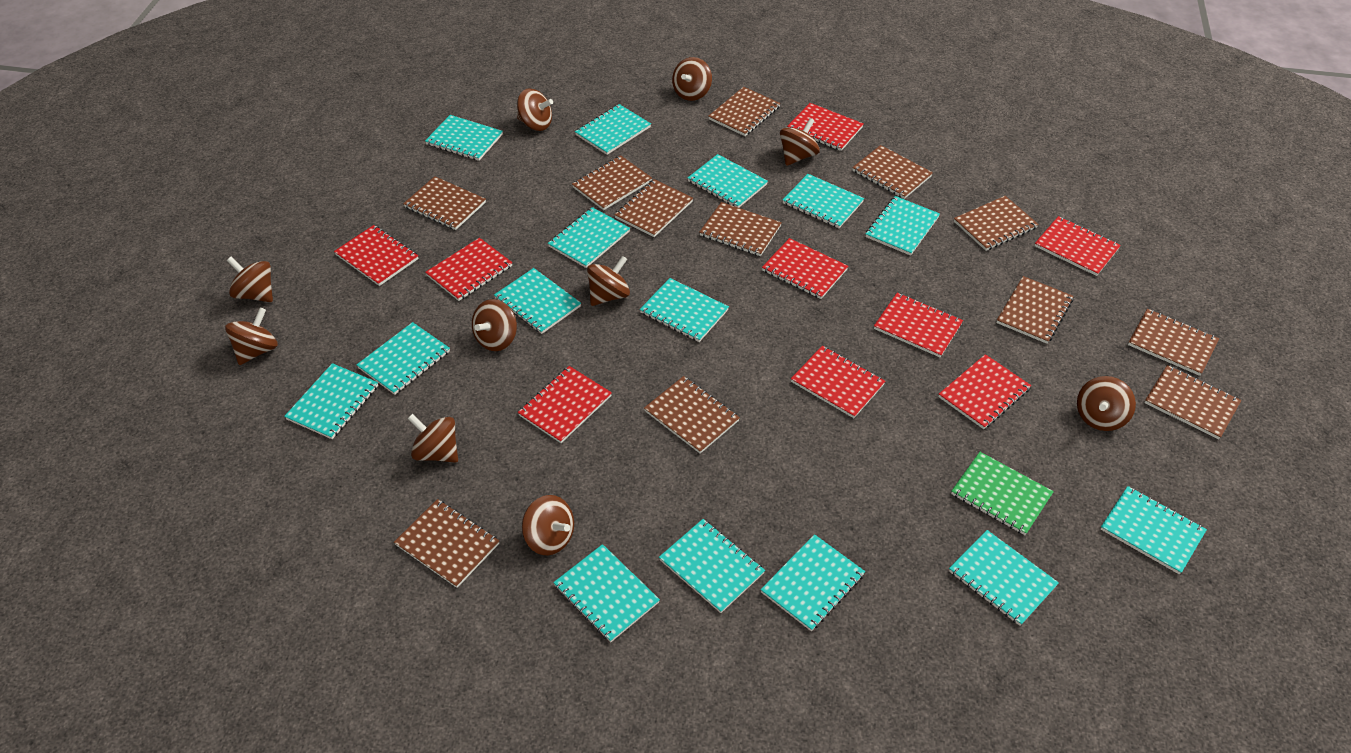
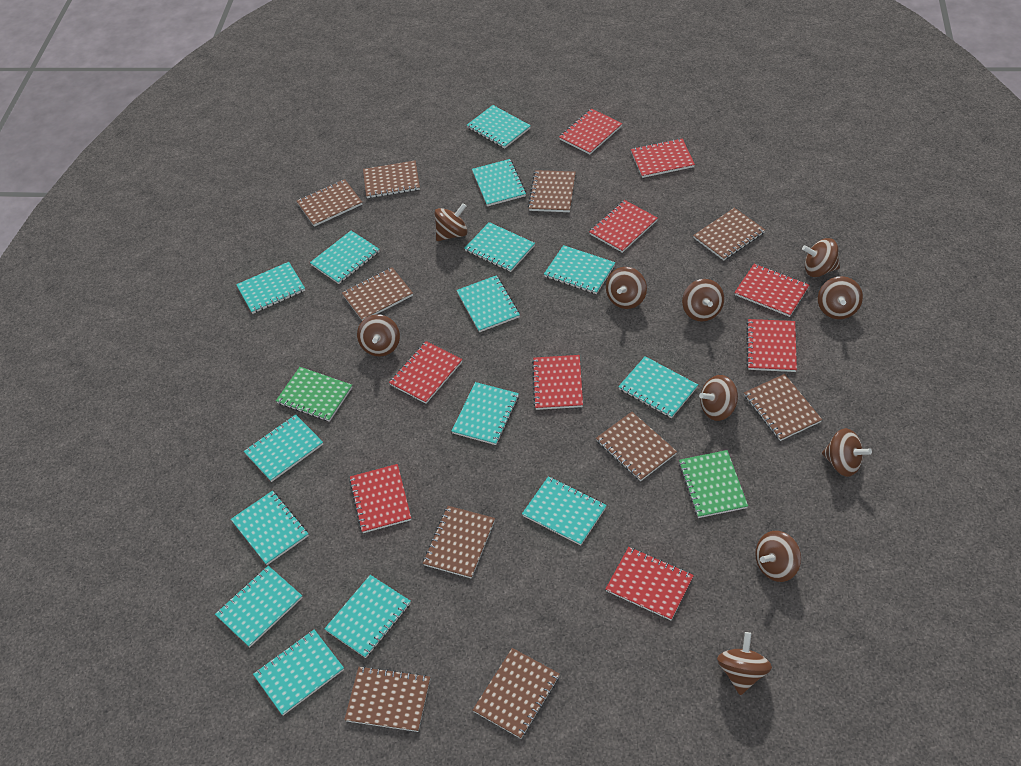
brown notebook: [394,499,499,588] [403,176,486,230] [572,155,652,210] [614,179,693,237] [644,376,740,454] [699,202,782,256] [708,87,780,136] [852,145,933,199] [954,196,1039,251] [996,276,1074,344] [1128,309,1219,376] [1145,365,1241,439] = 12 -> [297,179,362,227] [342,267,413,321] [344,666,430,732] [363,160,420,198] [423,506,495,579] [473,648,560,739] [528,170,576,212] [596,412,677,481] [693,208,765,261] [744,374,822,441] = 10
green notebook: [951,452,1054,535] = 1 -> [276,367,352,422] [679,450,748,518] = 2

